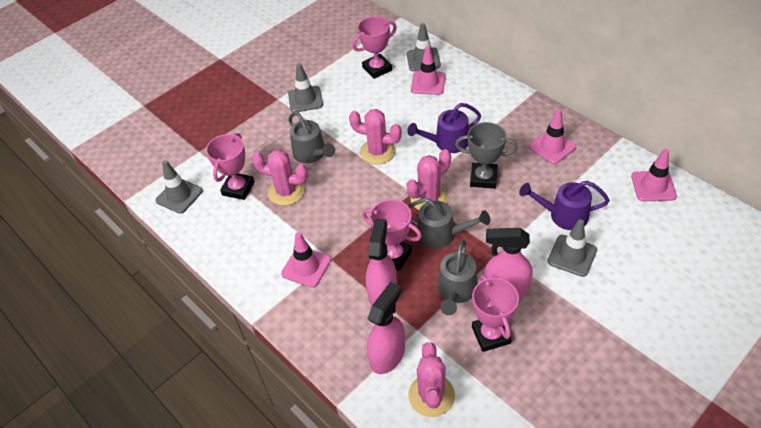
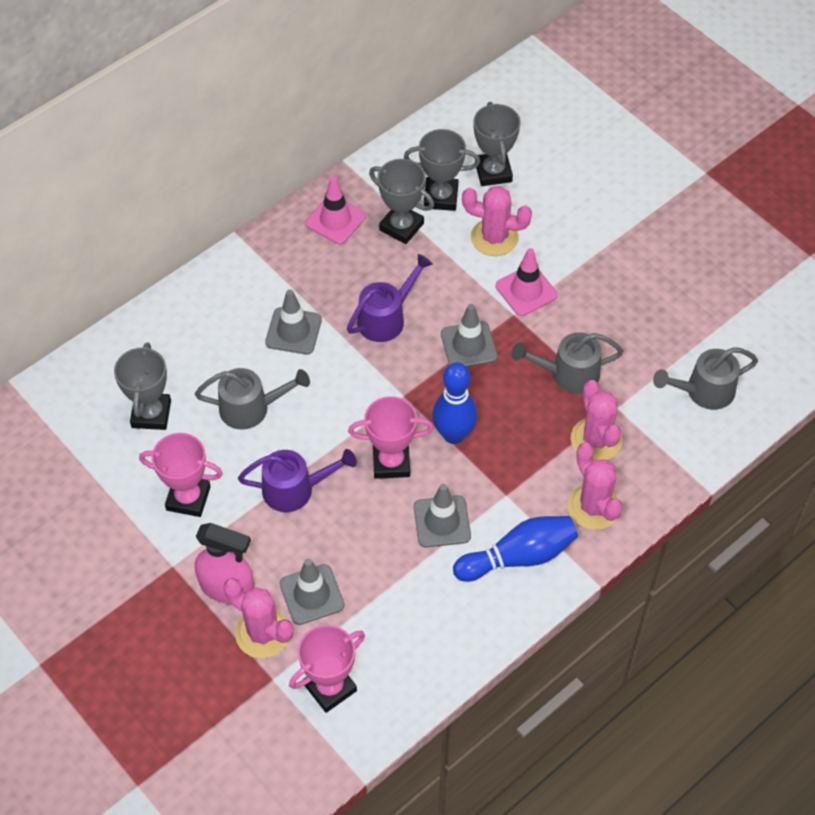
blue bowling pin: none = 0 -> [432,362,478,444] [453,516,578,582] = 2
grey trophy: [455,122,517,189] = 1 -> [114,342,171,430] [369,159,434,244] [404,129,480,211] [473,102,521,186] = 4
pink spray bottle: [366,219,397,306] [367,282,405,374] [484,228,533,297] = 3 -> [195,523,254,604] = 1
pink traffic cone: [281,232,331,288] [411,46,445,95] [529,109,576,164] [631,149,677,201] = 4 -> [305,176,366,244] [496,248,557,316] = 2
pink trophy: [206,133,254,200] [352,16,397,79] [362,200,422,271] [472,275,519,352] = 4 -> [139,433,223,517] [289,625,365,713] [348,396,434,479] = 3

